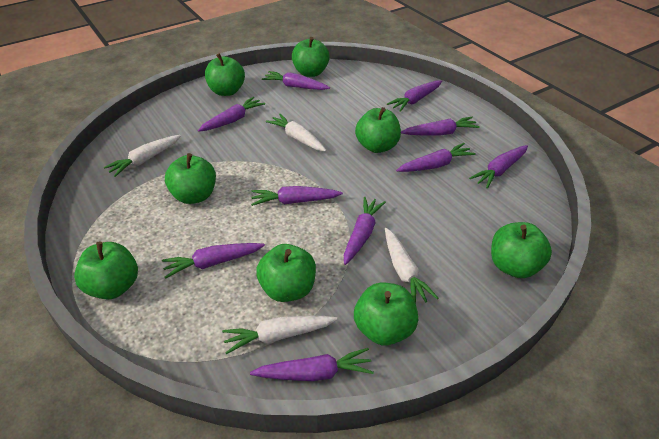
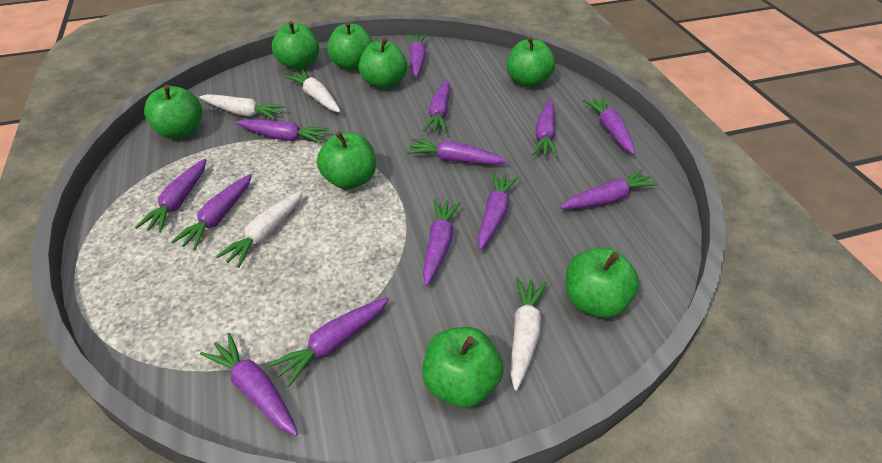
purple carrot: [162,243,265,278] [198,97,265,132] [250,348,374,381] [251,186,343,206] [262,71,330,90] [344,197,386,265] [387,80,442,112] [396,143,476,172] [401,117,480,136] [469,145,528,189] = 10 -> [135,159,206,233] [171,174,252,250] [200,333,298,436] [235,119,329,144] [269,297,389,388] [406,138,508,164] [407,34,426,77] [423,80,450,133] [423,199,461,286] [478,172,519,250] [532,99,558,158] [560,169,659,209] [583,97,635,154] = 13

